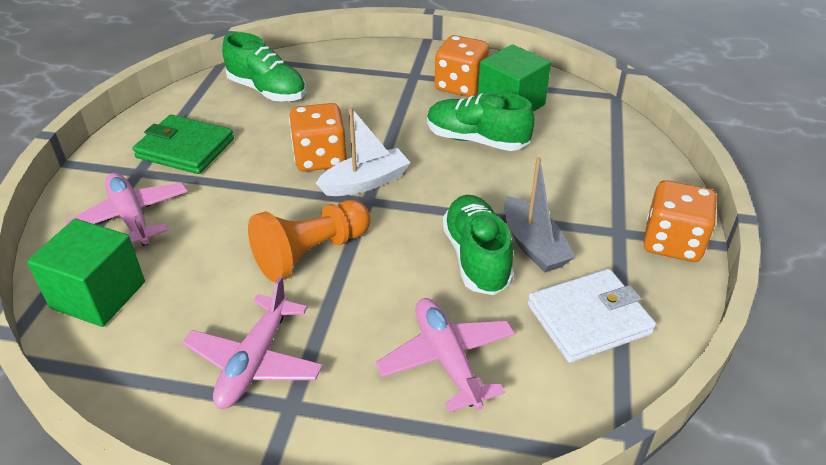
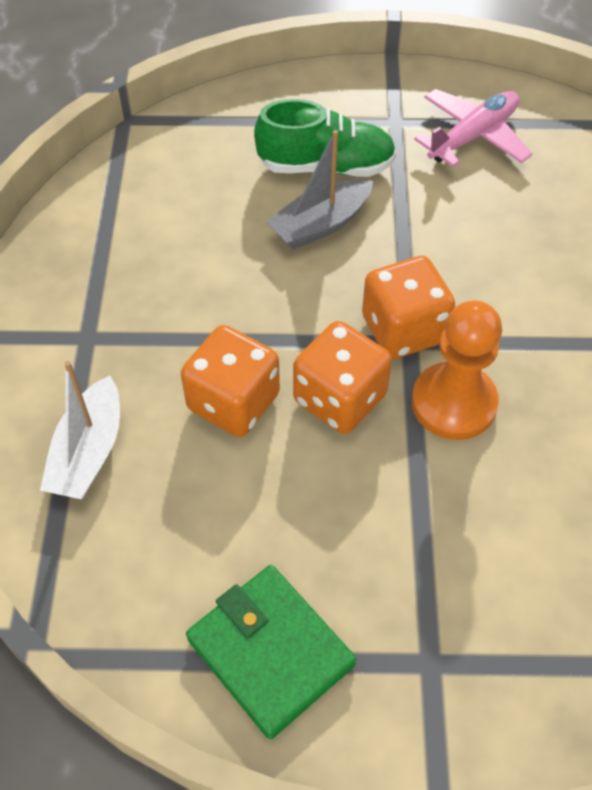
green cube: [27,218,145,327] [478,44,551,112] = 2 -> none = 0
green shoe: [222,32,306,102] [427,91,534,151] [442,195,514,295] = 3 -> [254,99,396,177] = 1
pink plane: [64,173,188,246] [183,276,323,409] [375,298,515,412] = 3 -> [414,89,533,167] = 1
white wallet: [527,269,656,363] = 1 -> none = 0

